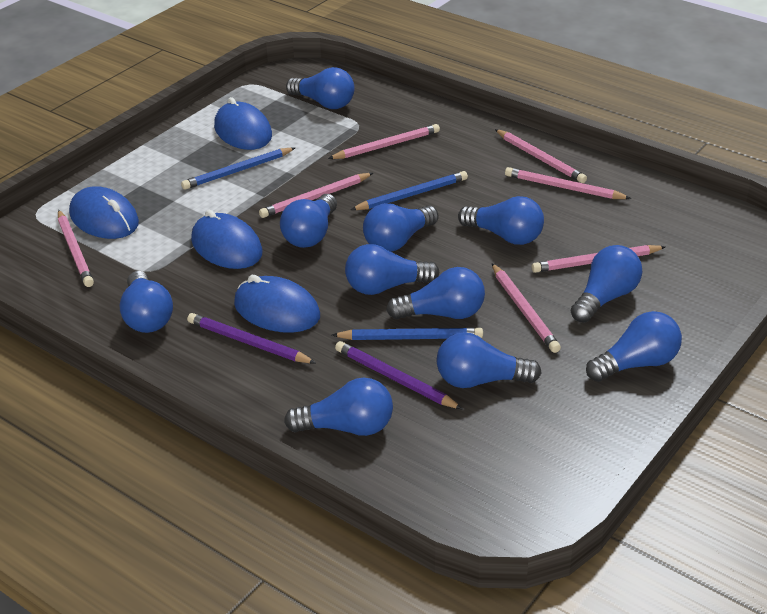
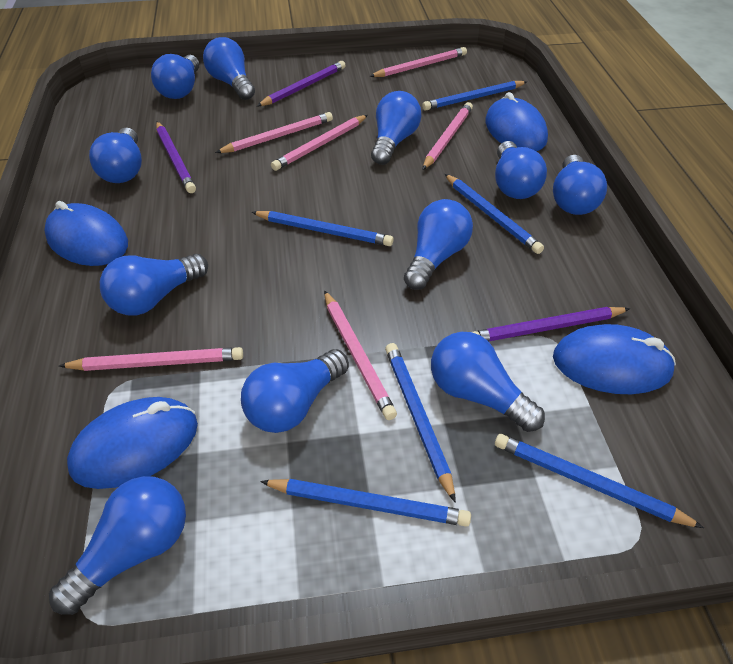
blue pencil: [181,148,295,190] [332,328,483,340] [351,171,468,210] = 3 -> [251,211,394,246] [260,479,471,527] [385,343,456,503] [422,81,527,111] [445,174,544,254] [495,434,704,528] = 6
pink pencil: [58,210,94,287] [259,173,373,218] [328,124,440,159] [492,263,561,353] [495,129,587,183] [505,167,631,199] [531,245,665,273] = 7 -> [59,347,243,371] [215,112,333,153] [271,115,368,171] [324,290,397,420] [369,47,467,77] [422,102,473,170] = 6
purple pencil: [187,313,316,363] [335,341,462,409] = 2 -> [156,122,196,193] [257,61,346,106] [472,307,630,341] = 3

